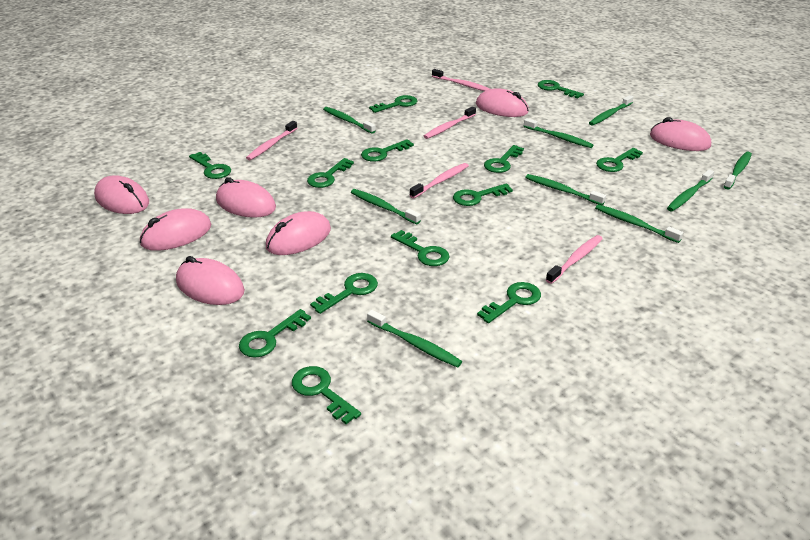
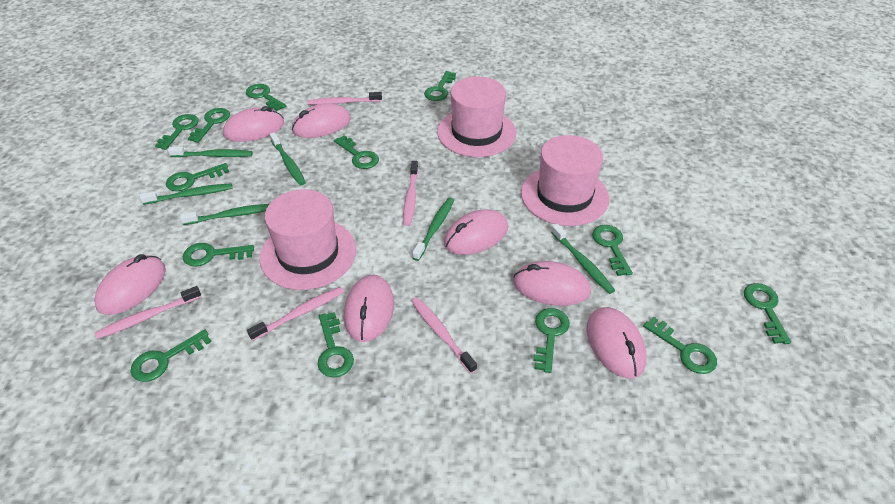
green toothbrush: [323,107,376,134] [351,189,421,224] [367,310,462,368] [524,118,594,148] [525,174,606,205] [589,95,633,126] [595,204,683,243] [667,169,714,211] [724,152,752,189] = 9 -> [140,183,232,205] [168,147,253,157] [180,204,269,225] [270,132,306,185] [412,197,454,261] [551,224,615,294] = 6
pink hat: none = 0 -> [260,190,356,290] [437,77,516,157] [521,135,609,226] = 3

